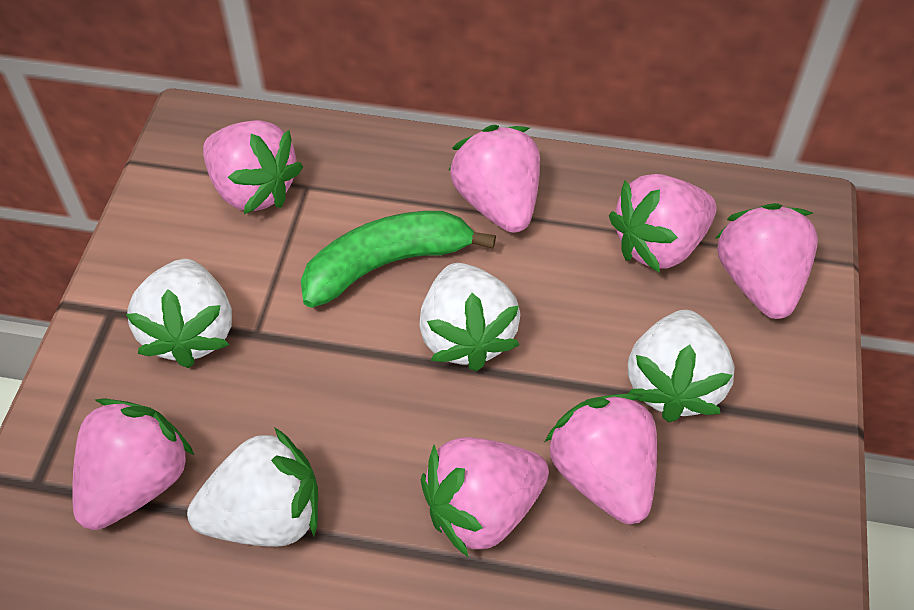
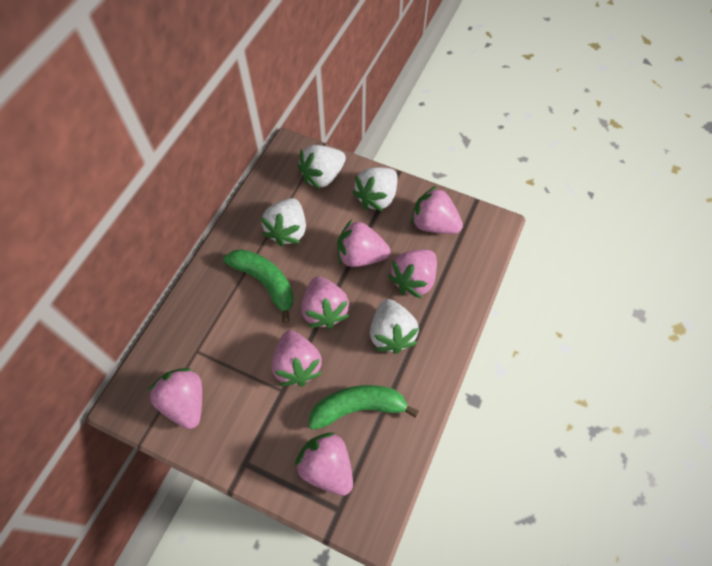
green banana: [301,211,496,308] = 1 -> [223,249,293,323] [308,385,419,430] = 2

